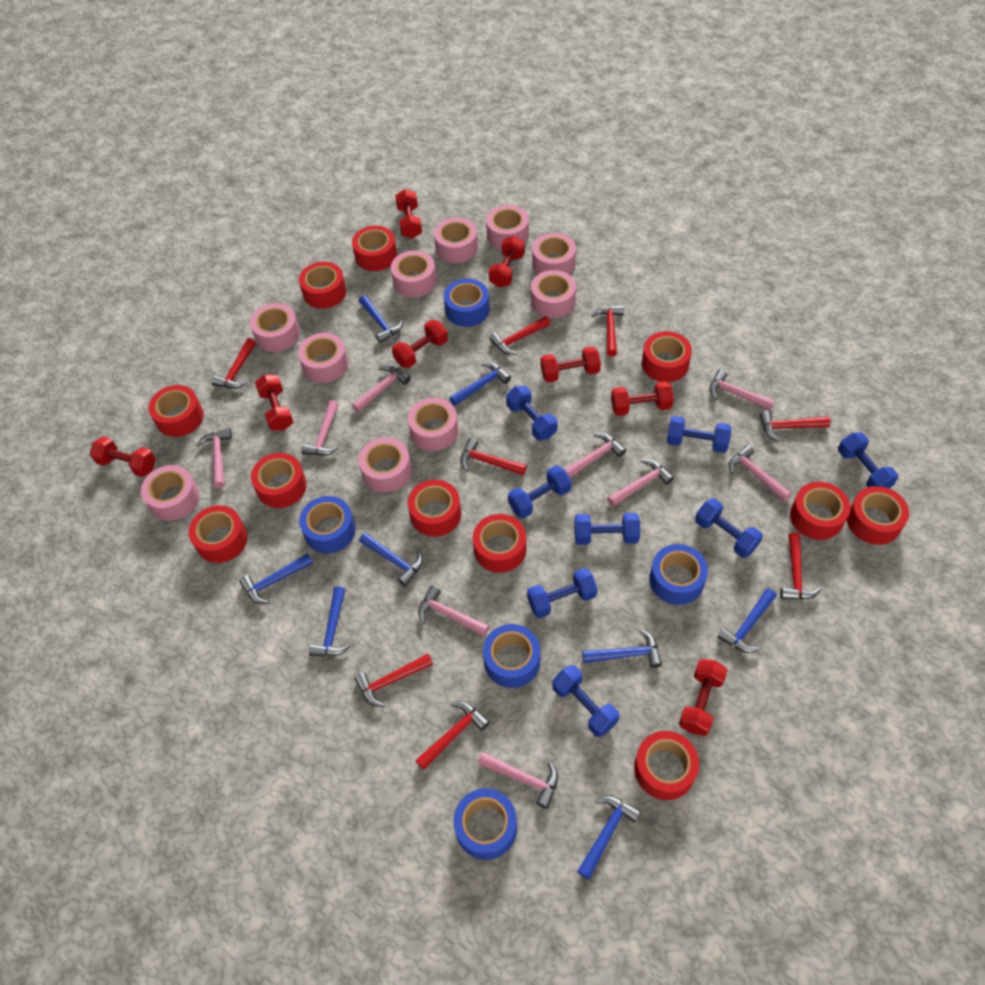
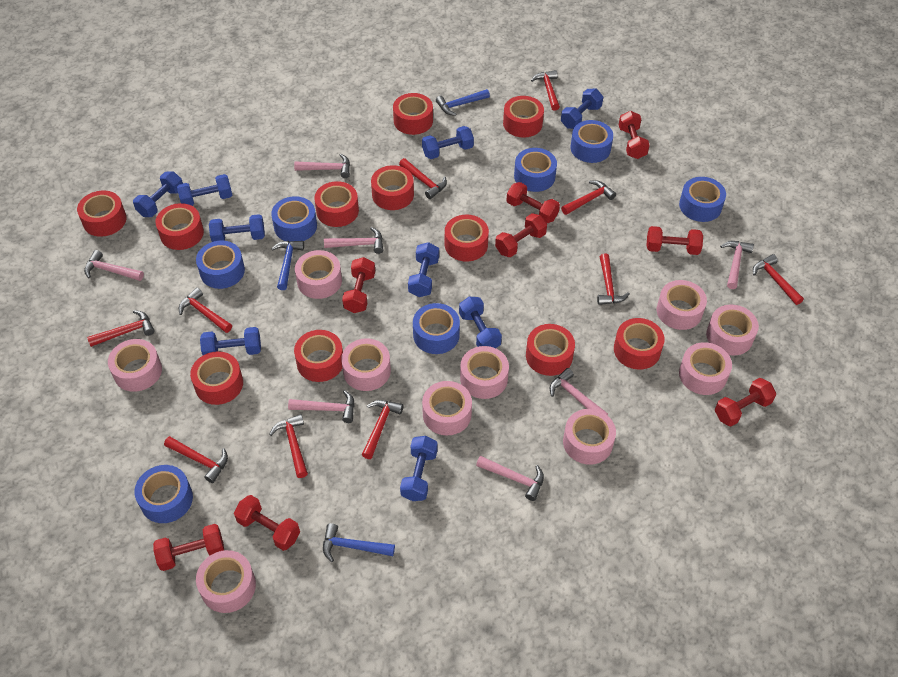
blue dumbbell: [506,386,558,440] [508,465,572,518] [527,568,598,618] [552,665,619,737] [574,513,640,545] [667,416,731,453] [695,498,763,558] [838,432,898,488] = 8 -> [133,171,183,217] [177,174,232,206] [200,327,261,355] [209,214,265,242] [400,436,438,501] [408,242,439,297] [422,126,474,159] [459,297,502,348] [561,89,603,129] = 9
blue hammer: [239,553,313,604] [308,586,351,657] [359,295,403,343] [359,532,423,587] [449,362,511,406] [577,795,641,879] [582,629,662,668] [717,588,777,653] = 8 -> [271,241,304,290] [323,523,395,562] [436,89,490,116] = 3
blue tape: [299,496,356,553] [444,279,490,327] [453,788,517,860] [483,624,540,688] [650,544,708,605] = 5 -> [134,465,193,523] [196,241,245,289] [271,196,317,242] [413,303,460,354] [514,148,557,192] [571,120,613,163] [679,177,726,222] = 7
pink hammer: [196,428,232,488] [301,400,339,456] [352,365,411,412] [418,585,489,636] [478,752,558,809] [565,433,626,478] [607,459,674,507] [709,369,775,410] [728,445,791,502] = 9 -> [84,250,144,281] [288,390,355,423] [294,154,350,178] [324,227,383,254] [476,456,544,501] [550,368,608,416] [720,241,754,289] = 7
red hammer: [211,338,256,389] [354,654,433,707] [415,701,490,770] [460,438,527,475] [489,316,550,355] [591,305,624,356] [759,410,830,442] [780,532,822,600] = 8 -> [87,310,155,347] [164,436,228,483] [179,287,232,333] [269,414,308,478] [362,400,403,459] [399,158,447,199] [531,70,560,111] [561,180,616,215] [597,253,630,305] [753,254,804,305] = 10

